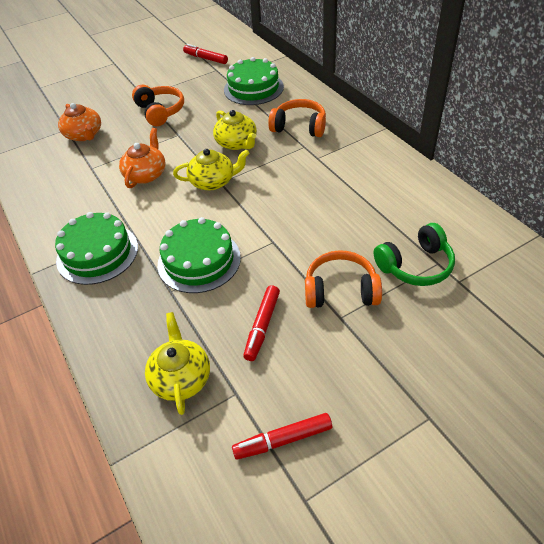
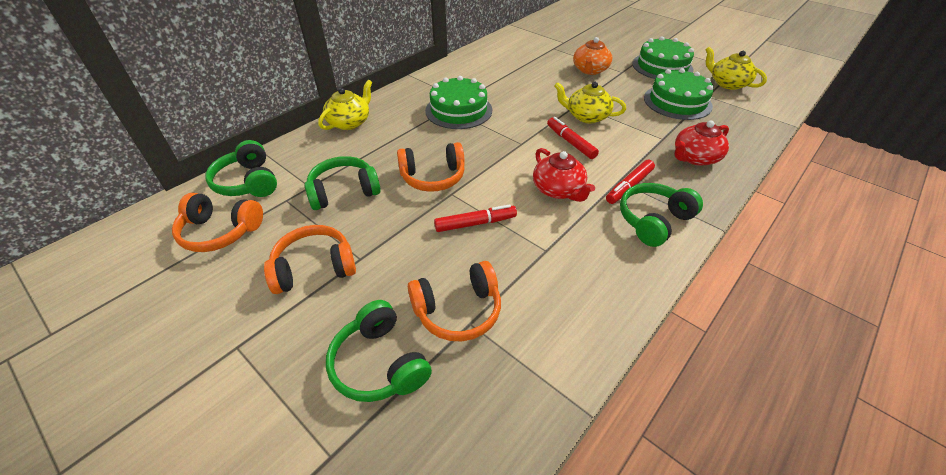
green headphones: [374,223,455,286] = 1 -> [205,140,277,197] [304,156,381,210] [326,300,432,402] [620,183,703,247] = 4
orange headphones: [132,85,184,126] [268,99,326,137] [305,250,382,308] = 3 -> [172,193,263,252] [264,225,356,294] [397,142,465,192] [408,261,501,341] = 4
orange teapot: [58,103,101,141] [119,128,165,188] = 2 -> [573,37,612,75] = 1
red teapot: none = 0 -> [533,148,595,202] [674,120,729,166] = 2

